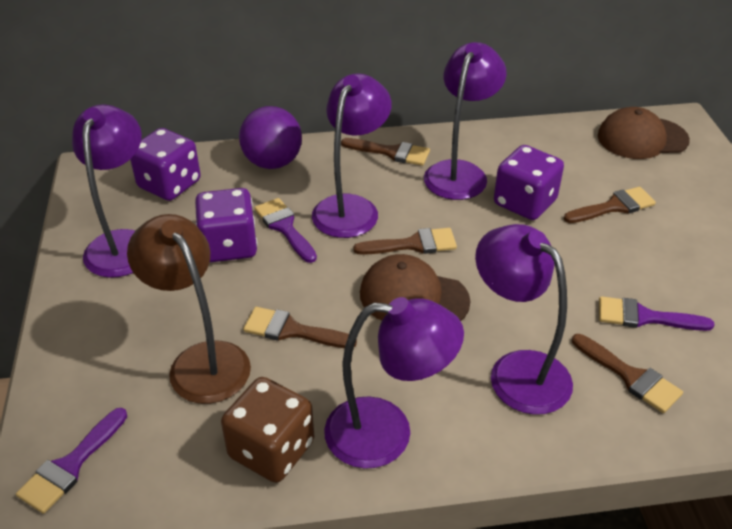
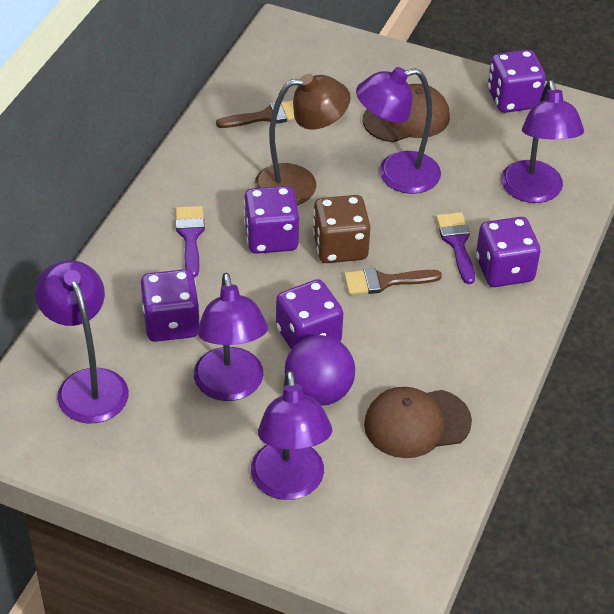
brown brush: [243,307,357,348] [341,138,430,166] [353,228,457,255] [564,187,656,223] [572,334,683,413] = 5 -> [216,100,295,128] [344,268,442,295] = 2
purple brush: [16,408,127,514] [254,198,317,263] [599,296,714,331] = 3 -> [176,206,205,277] [436,212,475,284] = 2
purple dice: [130,128,201,201] [195,188,257,262] [494,145,564,220] = 3 -> [141,269,200,342] [244,186,299,254] [276,279,343,350] [476,217,541,287] [488,50,546,113] = 5

